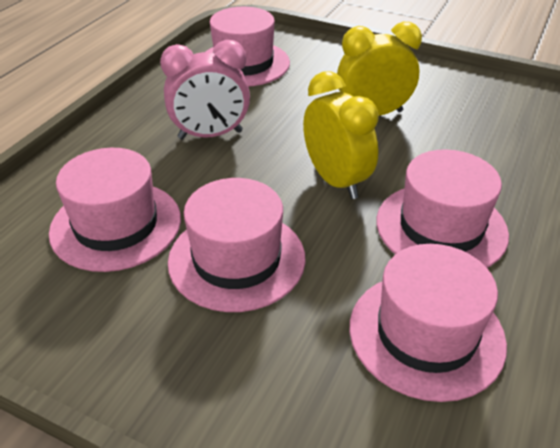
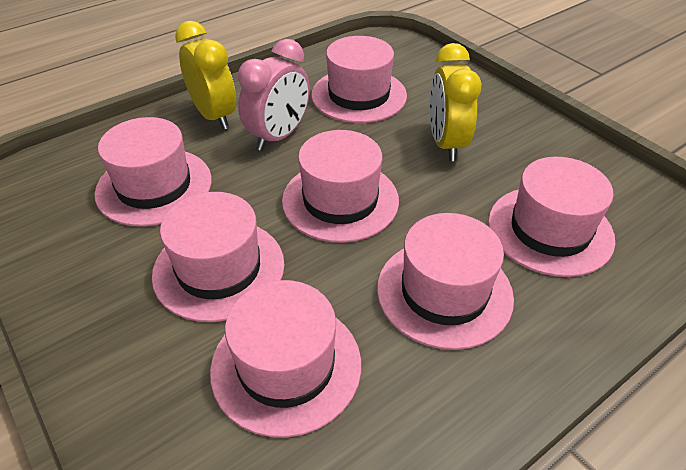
pink hat: [49,148,181,272] [168,178,306,312] [206,7,290,87] [350,244,507,402] [377,149,509,268] = 5 -> [94,117,212,227] [152,192,285,322] [210,280,361,438] [282,130,399,243] [311,36,407,123] [377,213,514,350] [488,157,615,277] = 7

